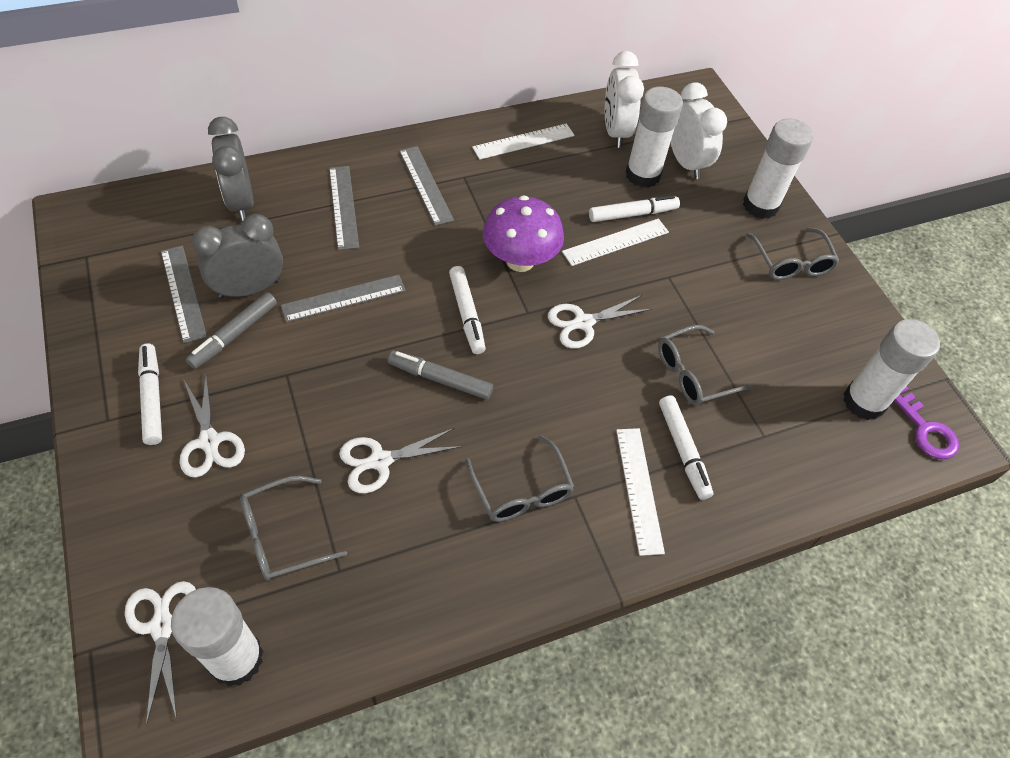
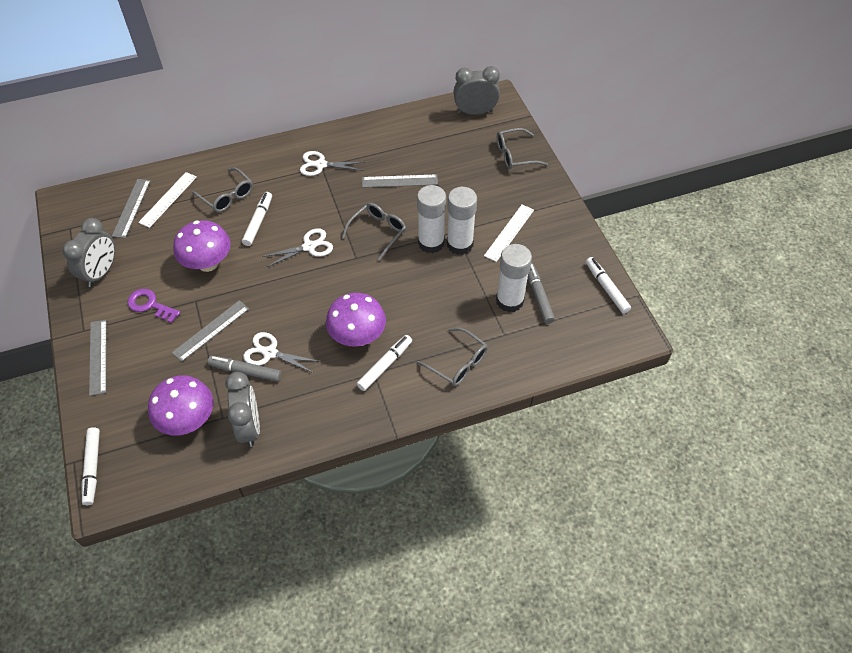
grey clock: [192,214,283,298] [208,117,254,221] = 2 -> [62,218,115,287] [225,372,260,447] [453,66,500,115] = 3
purple mushroom: [483,195,564,272] = 1 -> [148,375,213,436] [173,220,230,272] [326,293,386,347] = 3
white clock: [605,51,644,148] [671,83,727,179] = 2 -> none = 0
white glue stick: [171,587,264,686] [626,87,683,188] [743,118,813,219] [843,319,940,420] = 4 -> [417,185,446,254] [447,187,477,255] [496,244,532,312] = 3
white ruler: [472,123,574,160] [562,219,669,266] [616,428,665,556] = 3 -> [138,172,197,228] [484,204,534,262] = 2
white scissors: [125,581,196,726] [180,374,245,477] [339,428,462,493] [548,295,652,349] = 4 -> [243,332,321,373] [262,228,333,267] [300,151,364,176] = 3

